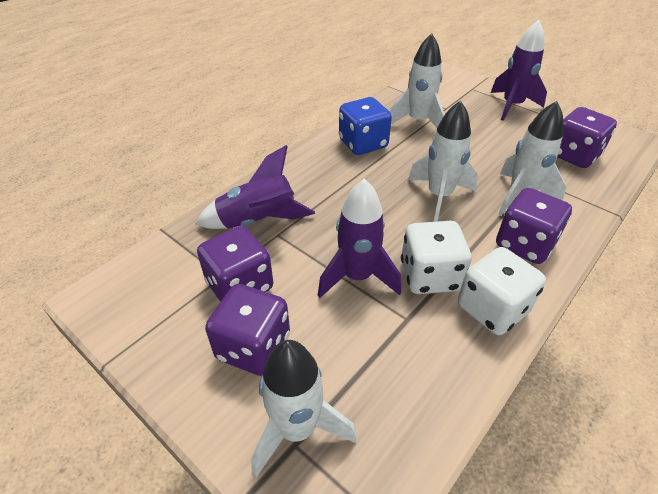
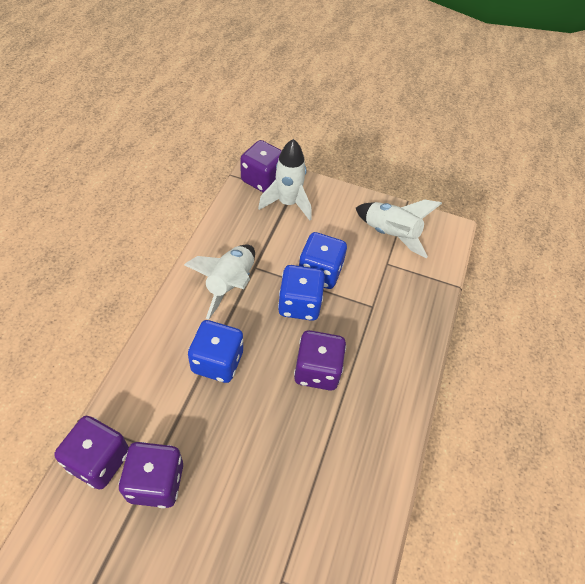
blue dice: [339,97,392,155] = 1 -> [188,320,243,383] [278,265,325,321] [299,232,347,289] = 3
purple rocket: [196,145,315,229] [318,179,401,298] [490,20,547,121] = 3 -> none = 0
white dice: [401,221,471,294] [458,247,546,335] = 2 -> none = 0
white rocket: [251,340,356,478] [390,33,445,128] [408,100,478,222] [498,101,566,216] = 4 -> [184,244,255,320] [258,139,312,220] [356,200,442,258] = 3

